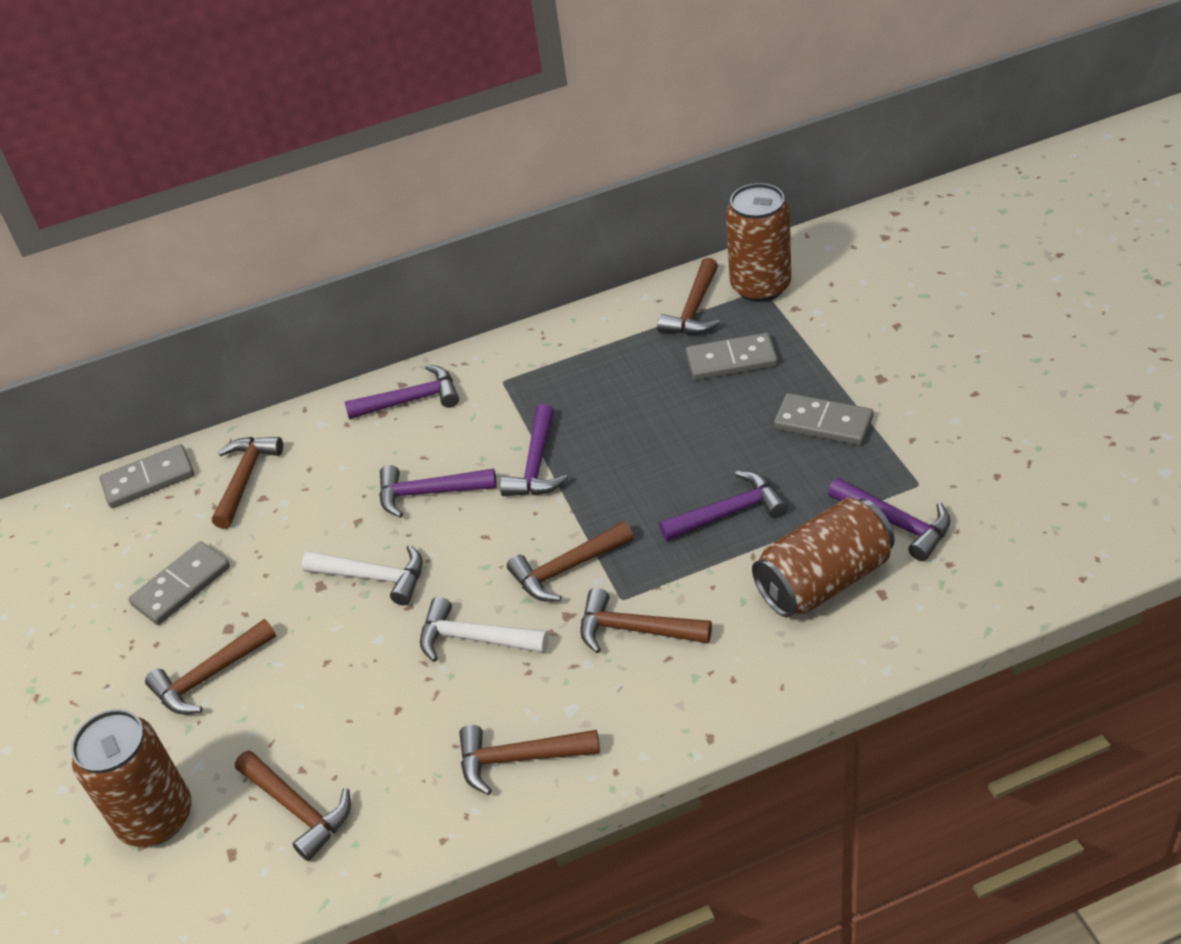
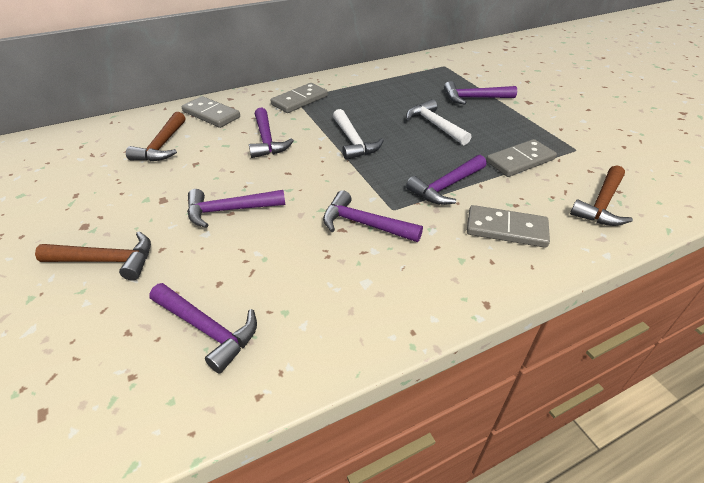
brown can: [71,709,192,847] [726,183,791,302] [752,498,895,618] = 3 -> none = 0
brown hammer: [145,619,276,715] [212,437,283,529] [235,750,351,861] [459,725,600,795] [507,521,634,602] [580,588,712,653] [657,258,720,335] = 7 -> [35,232,151,281] [126,112,185,162] [570,165,633,226] = 3
purple hammer: [345,365,459,419] [379,465,497,518] [500,404,568,496] [659,471,788,541] [828,478,951,561] = 5 -> [149,283,257,374] [187,189,285,228] [249,108,294,158] [323,190,423,242] [406,155,487,205] [444,81,517,105] = 6

